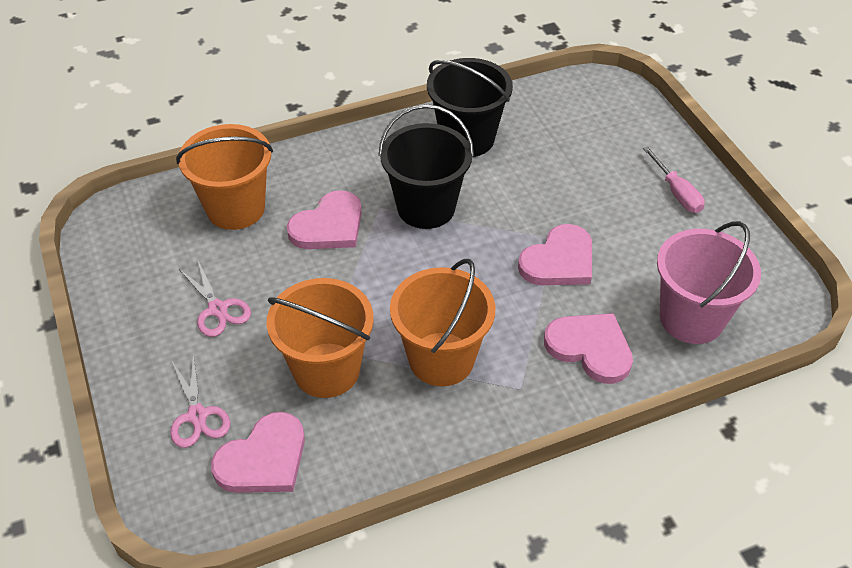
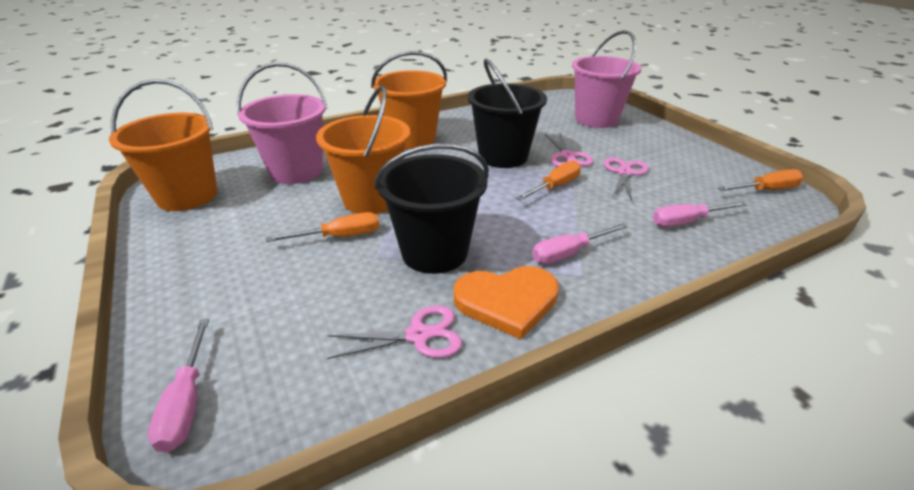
orange heart: none = 0 -> [454,266,559,339] = 1
orange screwdriver: none = 0 -> [266,212,379,242] [516,161,581,201] [718,169,803,191] = 3
pink bucket: [657,221,761,344] = 1 -> [237,62,327,184] [572,30,642,128] = 2
pink heart: [211,412,305,493] [287,190,362,249] [518,224,592,285] [544,313,633,384] = 4 -> none = 0
pink scissors: [170,353,230,448] [179,261,251,337] = 2 -> [327,305,462,359] [545,133,593,166] [604,157,649,201] = 3
pink screwdriver: [643,146,705,213] = 1 -> [148,319,209,452] [532,223,628,264] [653,201,747,227] = 3

